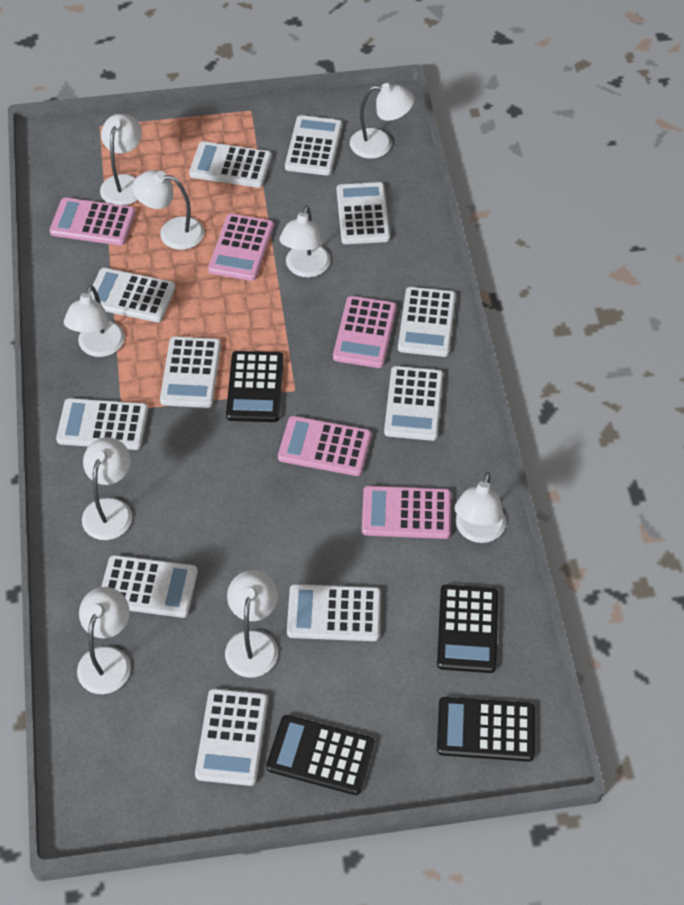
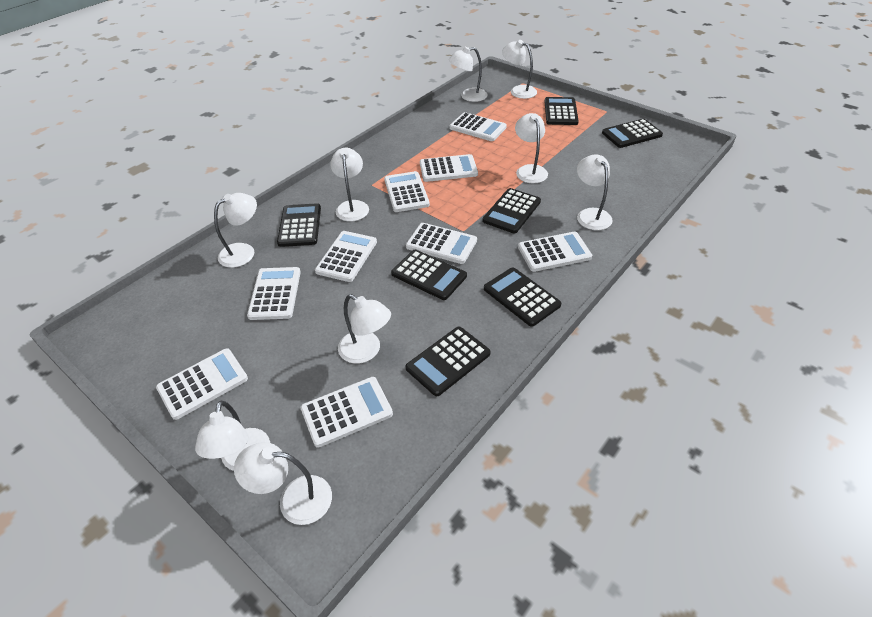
black calculator: [226,351,284,422] [266,715,374,795] [437,584,498,673] [437,697,535,762] = 4 -> [277,203,321,247] [391,250,467,300] [406,327,491,396] [482,188,541,234] [484,267,561,327] [545,97,579,125] [602,119,663,148] = 7
pink calculator: [50,198,136,245] [208,214,274,281] [278,416,371,476] [333,296,396,368] [362,486,451,539] = 5 -> none = 0
white calculator: [56,398,148,450] [90,268,176,322] [101,555,198,618] [160,336,221,408] [189,141,272,188] [195,689,268,786] [285,115,342,176] [287,584,381,641] [337,182,390,244] [384,366,443,441] [398,287,456,357] = 11 -> [156,348,248,420] [247,267,301,320] [300,377,393,448] [315,231,377,282] [384,171,430,212] [406,223,477,264] [420,154,478,182] [449,112,507,141] [518,231,592,272] = 9

